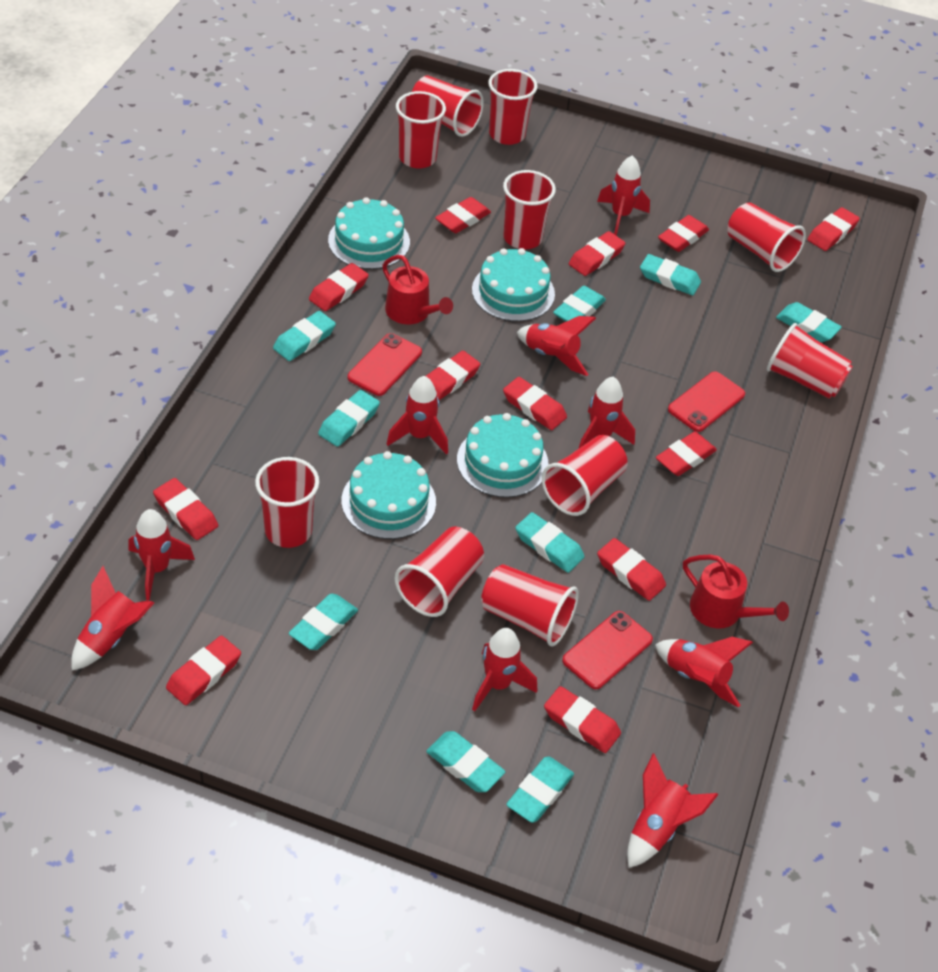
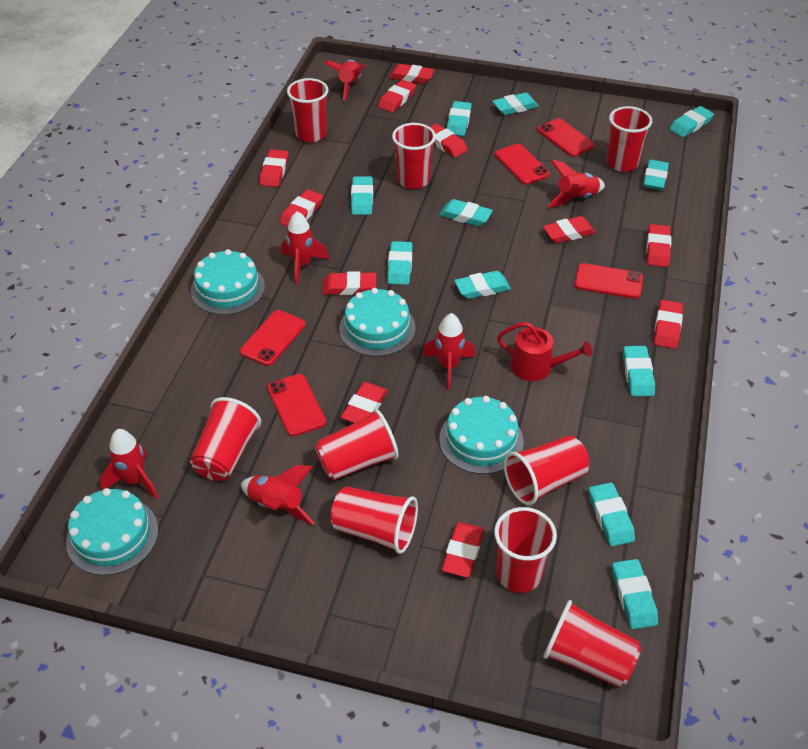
red cup: [255,457,319,548] [395,527,484,617] [396,91,446,169] [412,75,484,137] [481,564,579,646] [488,69,537,145] [503,170,556,249] [542,435,628,516] [728,202,806,272] [767,323,853,399] = 10 -> [190,397,261,481] [287,78,328,142] [315,409,399,480] [331,486,418,554] [392,123,436,189] [494,507,557,593] [504,435,589,505] [543,600,641,688] [606,106,652,172] = 9
red eraser: [153,478,218,540] [166,635,241,705] [309,263,369,311] [426,351,480,400] [435,197,491,233] [503,377,567,430] [544,686,621,753] [569,231,625,276] [597,538,666,601] [656,432,717,476] [658,215,709,252] [808,207,860,251] = 12 -> [259,149,288,187] [279,189,323,227] [322,271,376,295] [341,382,388,423] [378,80,416,113] [389,64,434,84] [430,124,468,158] [442,522,484,577] [543,216,596,243] [646,224,671,267] [654,300,683,349] = 11
red phone: [348,333,422,396] [562,611,653,689] [668,371,745,432] = 3 -> [240,310,305,366] [267,374,326,437] [495,144,550,185] [538,118,595,157] [574,263,643,299] = 5
red rocket: [71,566,154,670] [129,509,195,600] [386,376,448,455] [472,628,537,711] [517,316,596,376] [578,377,635,449] [597,155,650,236] [627,753,718,868] [655,637,753,708] = 9 -> [100,429,159,499] [241,465,315,525] [281,211,329,284] [324,59,367,101] [422,313,475,390] [548,160,605,207] = 6
red watering can: [382,255,453,325] [683,555,789,629] = 2 -> [497,322,592,381] = 1
turquoise eraser: [273,311,336,361] [289,594,358,650] [318,390,380,447] [426,731,505,792] [506,756,574,823] [515,512,585,573] [553,286,606,321] [640,254,701,295] [776,302,842,342] = 9 -> [351,176,373,215] [387,241,413,285] [439,199,493,226] [447,101,472,136] [454,271,511,299] [492,92,539,115] [589,482,635,546] [612,559,658,629] [623,346,655,396] [643,160,669,190] [669,106,714,137] = 11

